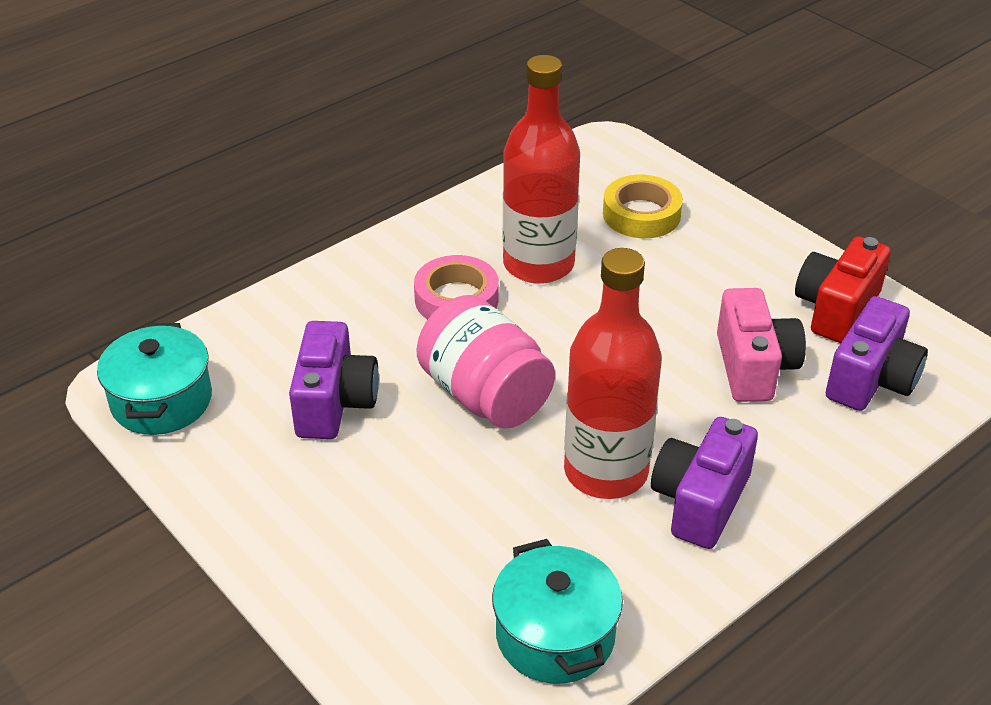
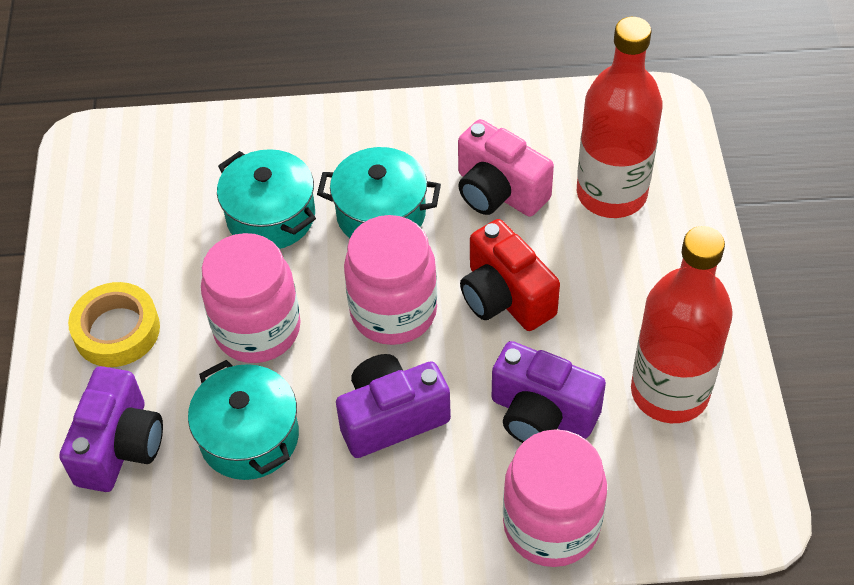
pink jar: [416,295,555,429] = 1 -> [201,233,301,363] [344,215,437,345] [503,429,607,567] = 3
pink tape: [414,255,499,320] = 1 -> none = 0
turquoise pot: [97,323,212,435] [492,539,623,684] = 2 -> [188,360,299,480] [217,149,316,249] [317,147,441,238] = 3

